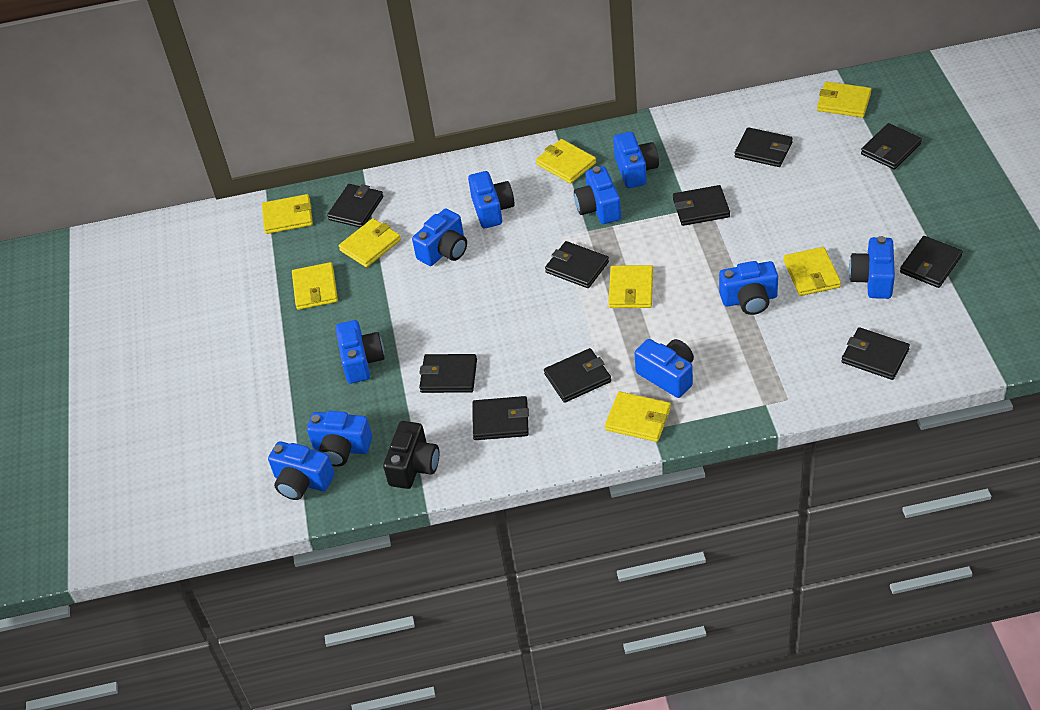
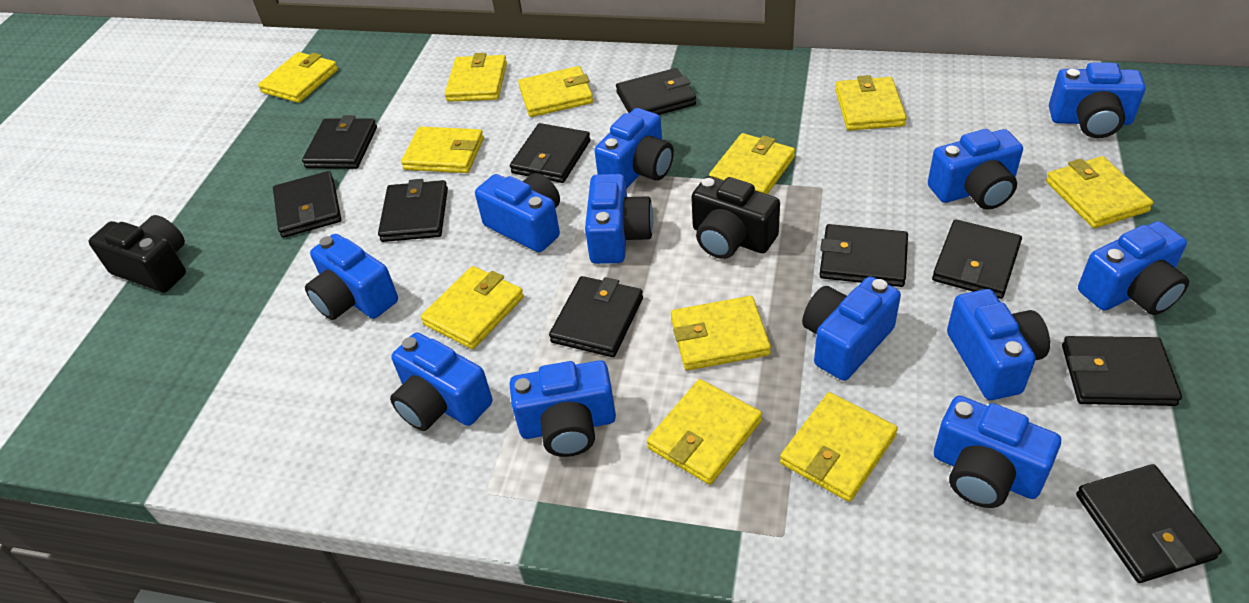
black camera: [383,421,439,489] = 1 -> [89,215,186,292] [691,176,780,259] = 2
blue camera: [268,441,335,500] [307,411,372,466] [336,320,385,383] [412,209,467,266] [468,171,515,228] [574,166,621,224] [613,132,659,188] [635,339,694,398] [719,261,778,315] [849,236,895,299] = 10 -> [305,234,398,320] [390,333,492,431] [475,173,560,252] [510,360,616,457] [585,174,654,264] [594,108,674,189] [802,276,901,381] [928,129,1023,210] [934,396,1061,508] [947,289,1050,400] [1049,62,1146,138] [1078,221,1189,315] = 12
yellow wallet: [262,194,313,234] [292,262,338,310] [339,218,401,267] [536,139,596,184] [605,391,671,442] [608,265,653,308] [784,247,841,296] [817,81,871,118] = 8 -> [258,52,338,103] [401,127,484,173] [421,266,524,349] [445,53,507,102] [518,66,593,117] [647,379,762,485] [671,296,771,370] [709,133,795,194] [780,392,898,502] [835,75,907,131] [1046,156,1153,228] = 11

